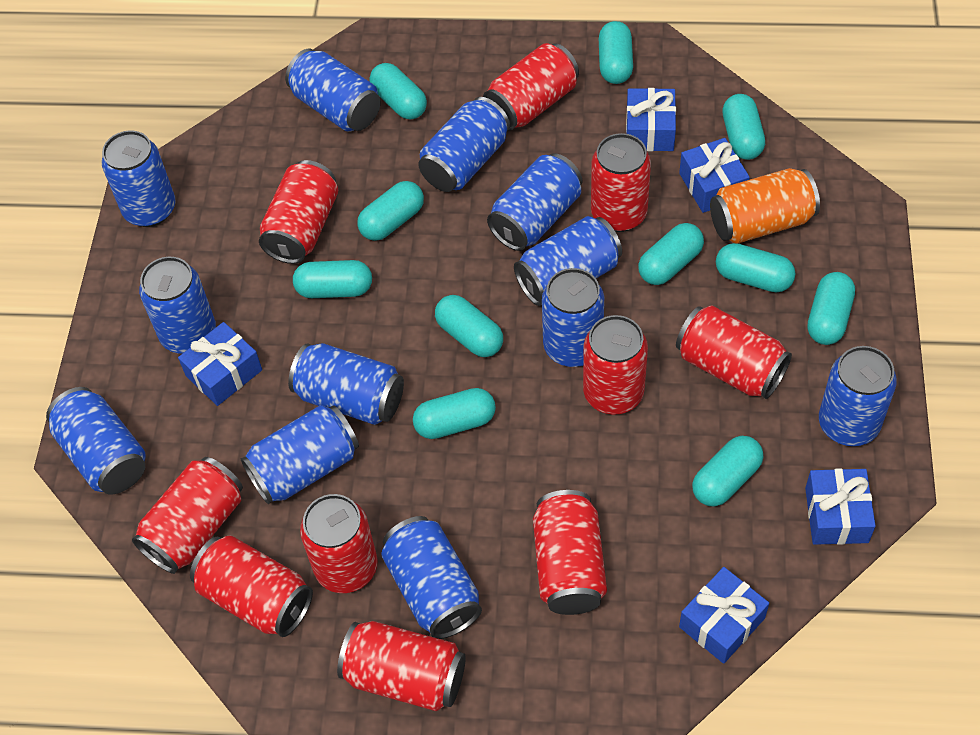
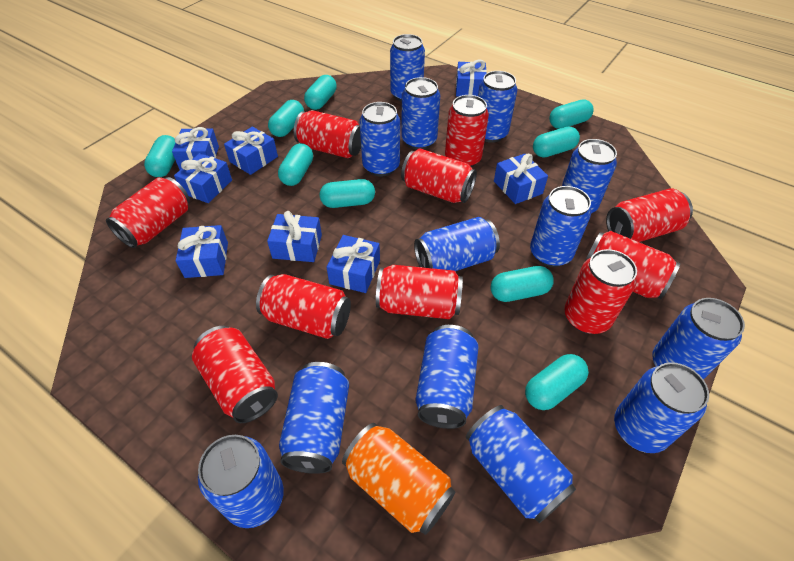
blue can: [46,387,146,495] [102,130,176,227] [139,257,216,354] [241,405,359,504] [285,49,381,131] [288,343,404,425] [381,516,482,639] [418,97,510,192] [487,153,582,251] [514,216,622,306] [542,268,604,367] [819,346,897,446] = 12 -> [198,435,284,528] [279,362,349,474] [360,102,400,177] [390,34,425,102] [401,77,440,150] [414,217,500,271] [416,325,479,429] [466,405,576,523] [478,71,517,143] [530,186,591,267] [562,139,617,213] [614,362,709,453] [652,298,745,380] = 13
blue gift: [178,322,262,406] [626,88,676,151] [679,138,750,213] [679,567,769,664] [805,468,876,545] = 5 -> [172,127,219,170] [174,153,232,203] [176,225,228,278] [224,127,278,175] [267,211,322,262] [327,235,380,293] [456,59,487,97] [494,154,548,204] = 8
turquoise capsule: [293,260,372,298] [357,181,424,241] [370,63,427,120] [413,388,496,439] [435,295,503,357] [599,21,633,84] [638,223,704,285] [692,436,763,507] [716,243,796,292] [722,94,765,160] [807,272,855,345] = 11 -> [144,135,176,177] [268,100,304,137] [278,143,313,186] [304,75,337,110] [320,179,375,208] [490,266,554,302] [525,354,589,410] [533,127,580,158] [549,99,594,129] = 9

